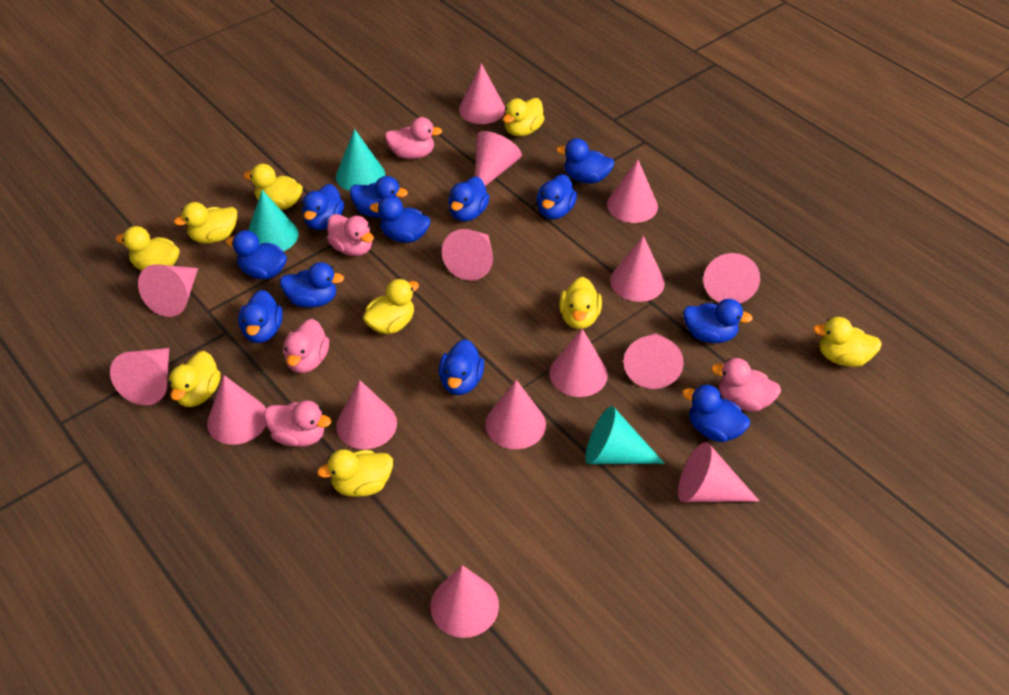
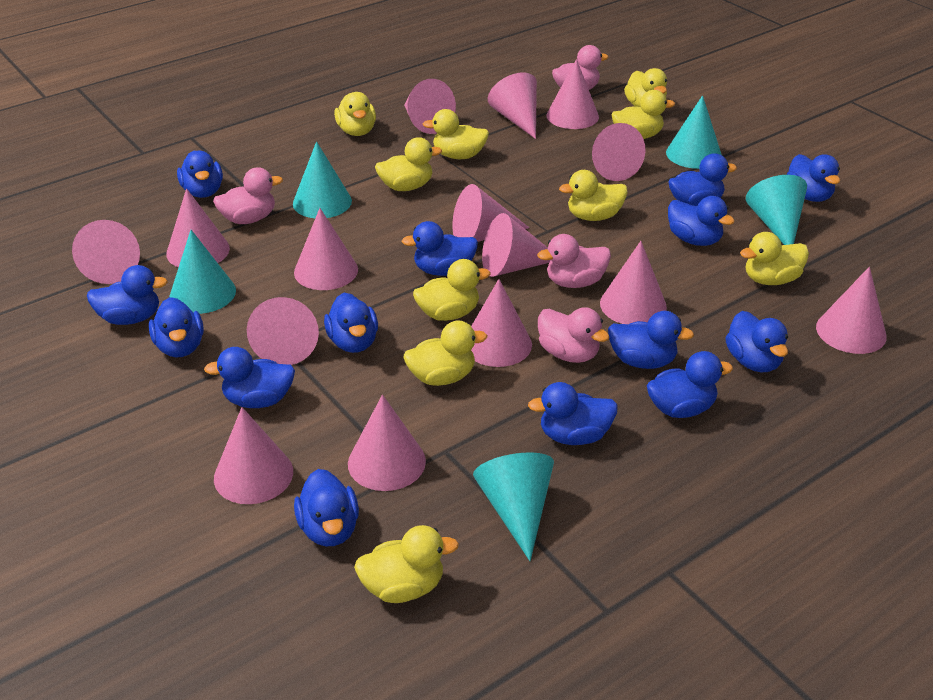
blue duck: [226,230,287,279] [238,290,283,343] [280,262,344,308] [302,184,344,230] [350,176,408,218] [370,196,431,243] [439,339,484,395] [448,176,490,222] [536,174,577,219] [556,138,615,183] [682,385,750,442] [683,299,753,343] = 12 -> [87,265,168,325] [149,297,204,357] [177,151,223,198] [204,347,295,408] [294,469,359,546] [324,293,378,353] [401,221,478,276] [528,382,618,445] [608,311,694,369] [647,351,733,418] [668,153,737,206] [668,196,735,246] [725,311,788,372] [786,154,840,202] = 14
pink duck: [264,400,331,447] [283,319,329,373] [327,214,374,256] [385,117,442,159] [711,358,781,412] = 5 -> [213,167,283,224] [537,234,611,288] [538,307,610,363] [552,45,608,90] = 4
turquoise cone: [248,190,299,251] [336,129,385,191] [585,406,665,464] = 3 -> [170,230,236,314] [293,141,352,218] [473,452,554,561] [666,95,722,169] [746,175,807,245] = 5
yellow duck: [116,226,180,271] [169,351,221,407] [174,202,237,244] [243,164,303,210] [317,449,393,497] [363,279,419,334] [503,98,545,137] [559,277,602,329] [813,317,882,367] = 9 -> [334,92,376,136] [354,525,459,603] [375,137,442,191] [403,320,487,386] [413,259,490,321] [423,109,489,159] [559,170,628,221] [612,90,675,139] [624,68,667,107] [740,232,809,285] = 10

